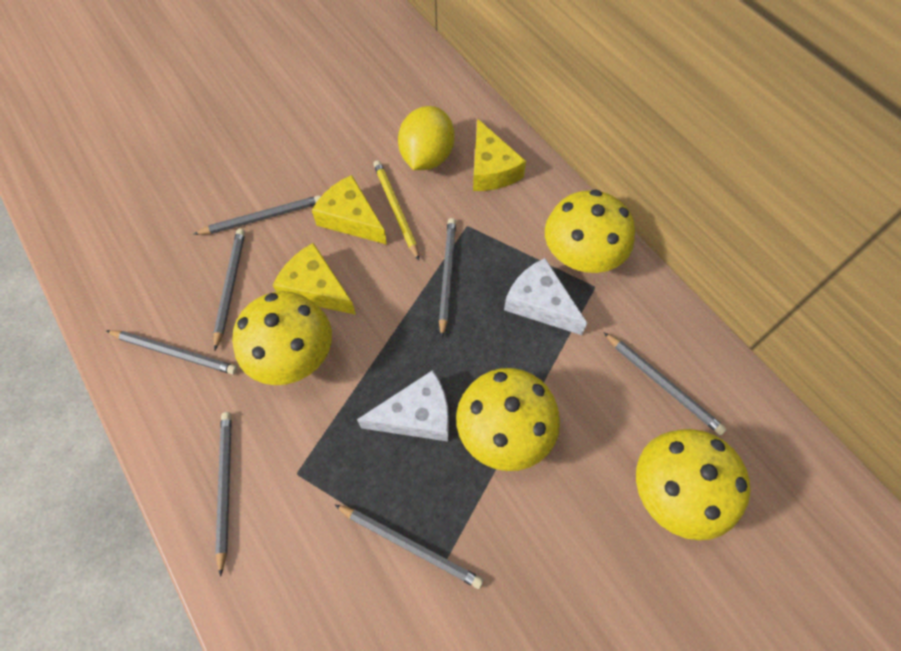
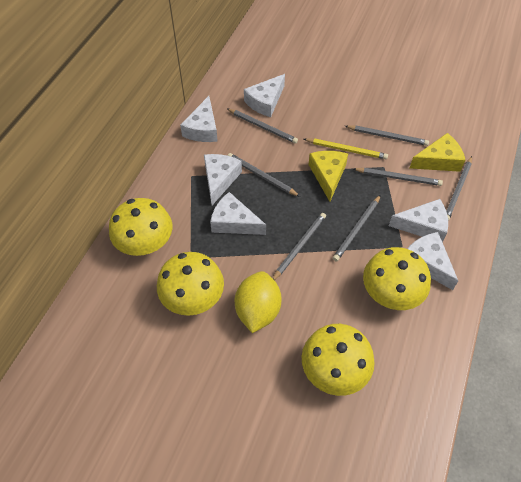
white cheese: [357,370,449,442] [504,258,587,335] = 2 -> [180,96,218,142] [204,154,242,205] [210,192,266,235] [244,74,285,117] [389,199,448,242] [407,232,458,290] = 6
yellow cheese: [273,243,356,315] [312,175,387,244] [473,119,526,191] = 3 -> [309,151,348,202] [410,133,466,172] = 2

